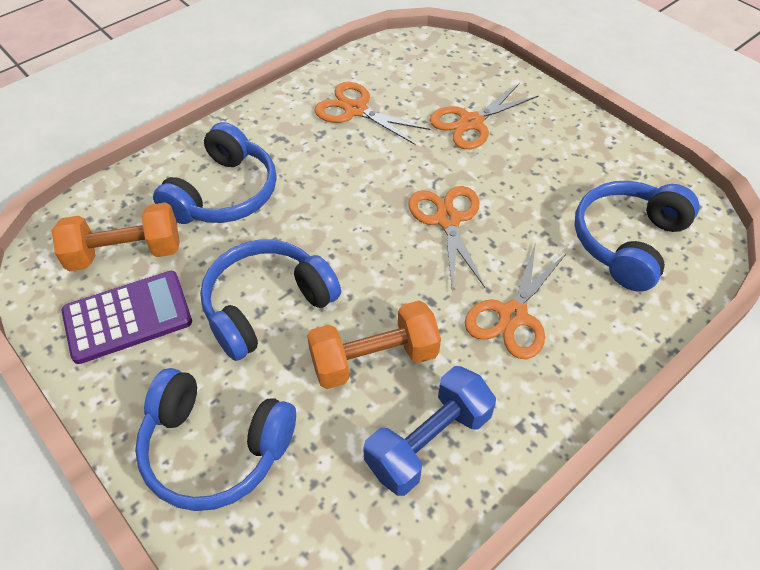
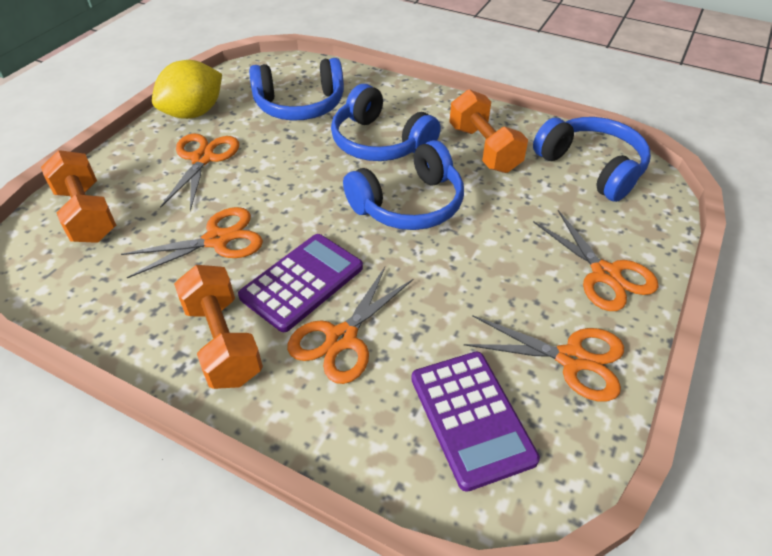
blue dumbbell: [363,366,496,496] = 1 -> none = 0
orange dumbbell: [52,202,180,271] [307,301,441,389] = 2 -> [41,150,116,243] [174,265,263,389] [449,89,528,173] = 3
orange scissors: [314,82,430,145] [408,186,485,289] [430,84,539,149] [465,242,567,359] = 4 -> [121,207,263,278] [160,134,239,211] [287,267,413,384] [464,315,624,402] [533,210,659,311] = 5
purple calculator: [62,271,192,364] = 1 -> [238,234,363,332] [411,352,540,492] = 2
yellow lemon: none = 0 -> [152,60,222,119] = 1

